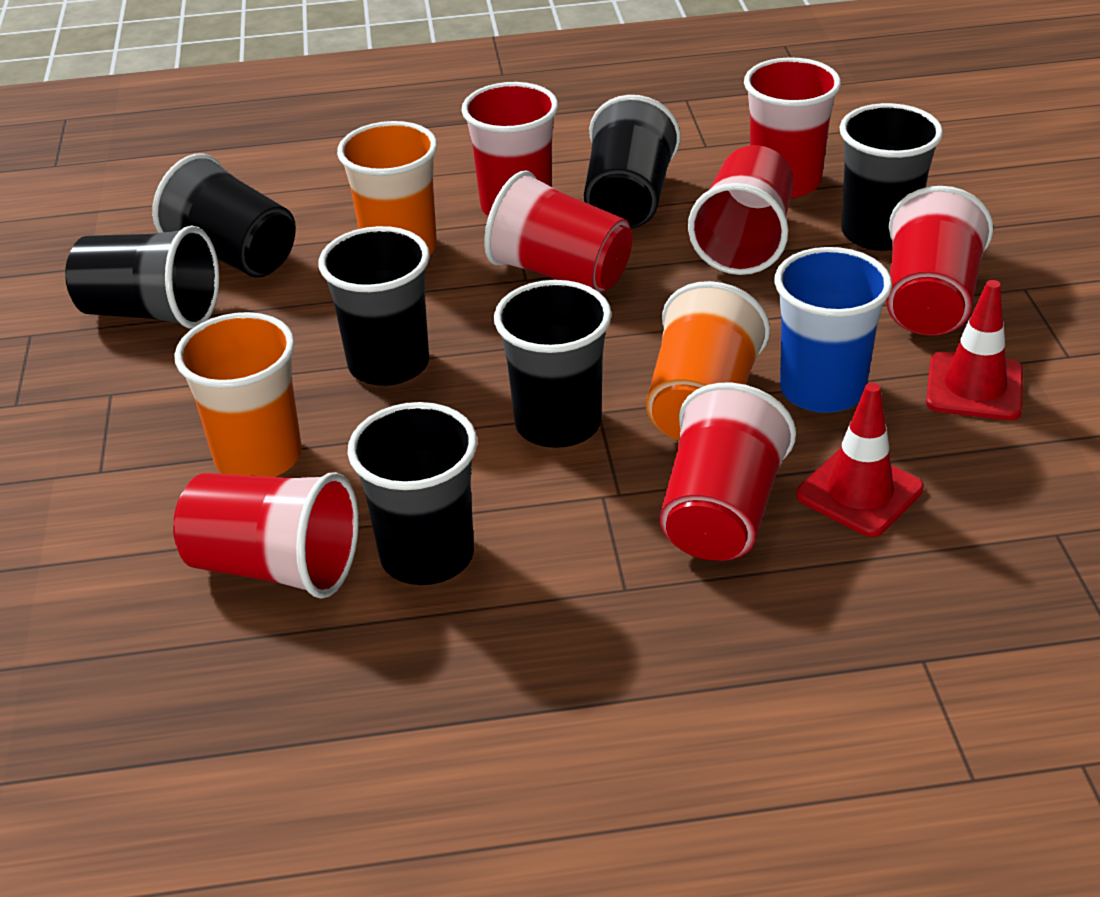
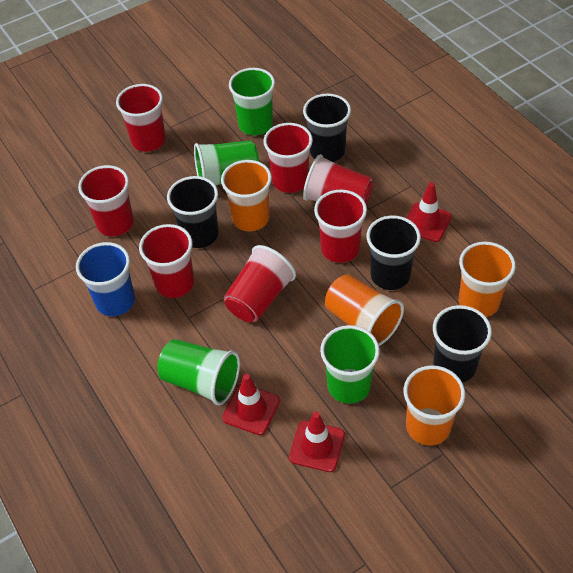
black cup: [65,225,219,329] [152,154,296,278] [319,226,430,386] [348,402,477,585] [494,280,612,448] [584,95,681,228] [840,103,943,251] = 7 -> [167,176,219,248] [303,93,351,162] [366,216,421,290] [433,305,492,383] = 4
green cup: none = 0 -> [157,339,240,405] [194,140,259,185] [229,68,275,135] [320,325,380,404] = 4
orange cup: [174,312,302,477] [337,121,437,254] [646,281,770,440] = 3 -> [221,160,272,231] [325,274,404,346] [404,365,465,446] [459,242,516,317] = 4
red traffic cone: [796,383,924,537] [926,280,1023,420] = 2 -> [222,374,280,435] [289,412,345,472] [407,182,452,242] = 3

